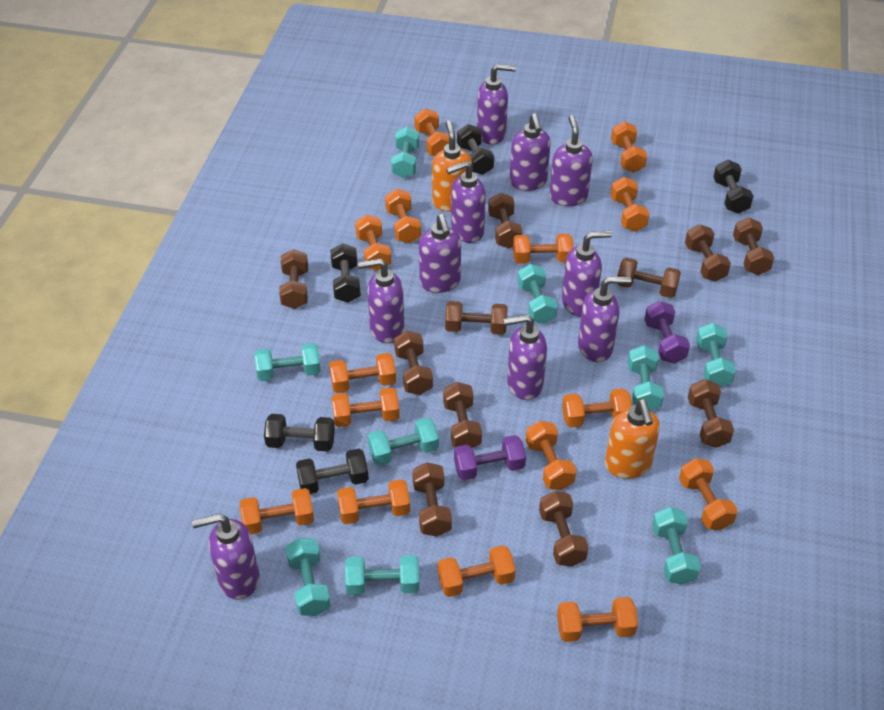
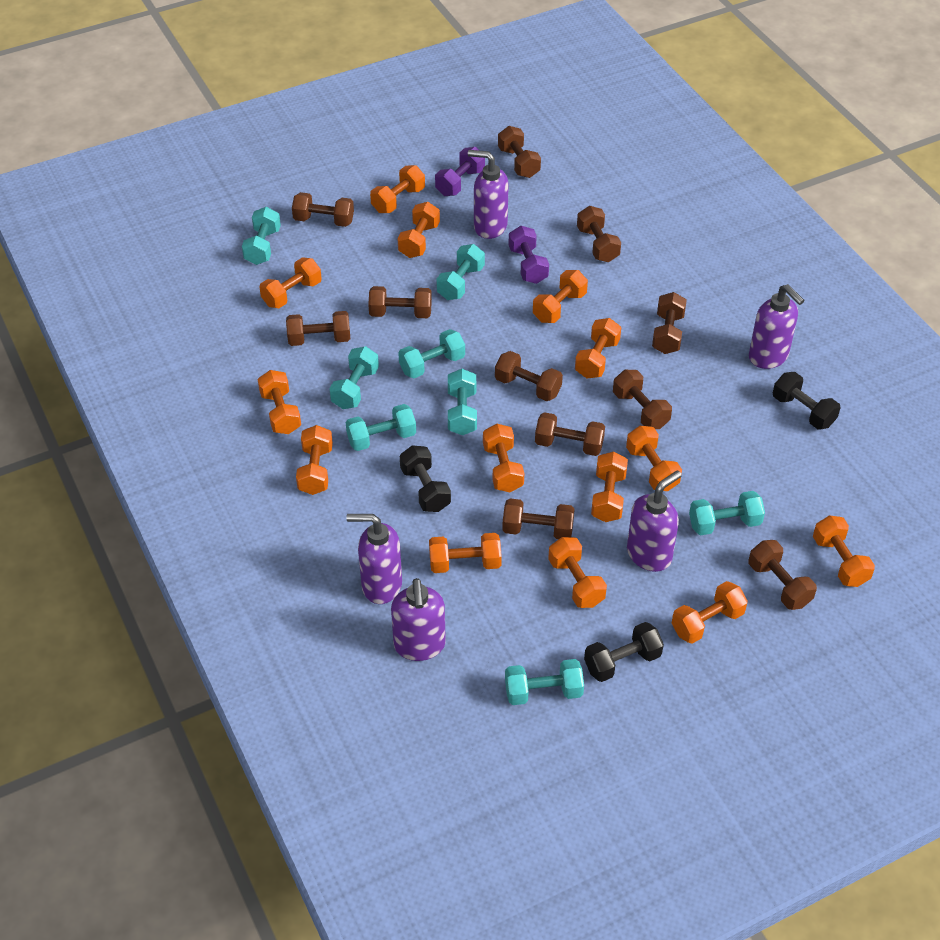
black dumbbell: [264,414,335,452] [296,449,369,494] [330,243,361,303] [457,124,494,175] [713,160,754,214] = 5 -> [400,445,451,512] [584,622,664,682] [773,372,841,429] = 3
orange dumbbell: [240,488,314,534] [329,353,396,393] [332,387,400,427] [337,479,410,524] [355,215,391,270] [385,189,421,243] [414,108,449,156] [438,545,515,597] [513,234,573,264] [526,421,576,490] [557,597,638,642] [562,388,632,428] [610,177,649,232] [611,121,647,173] [679,458,738,530] = 15 -> [257,370,301,434] [259,257,322,308] [296,425,333,495] [370,165,425,213] [397,202,440,258] [429,533,502,573] [483,424,524,492] [533,270,588,323] [548,537,607,608] [575,318,621,379] [591,452,628,522] [626,426,682,491] [672,581,748,644] [813,515,875,587] = 14
orange soap dispenser: [432,120,472,212] [605,399,660,479] = 2 -> none = 0
purple soap dispenser: [192,514,259,600] [358,258,404,343] [419,214,461,293] [446,161,486,243] [477,64,516,145] [503,314,547,400] [510,113,551,191] [550,115,593,206] [562,230,612,317] [578,276,631,362] = 10 -> [346,514,402,604] [391,578,446,661] [468,150,509,239] [627,470,682,572] [749,284,805,369] = 5
turquoise dumbbell: [255,343,321,381] [285,538,331,616] [345,555,419,595] [368,418,439,466] [391,126,419,178] [517,264,558,324] [628,345,664,411] [652,507,701,585] [696,323,736,387] = 9 -> [242,207,281,265] [329,346,379,409] [346,404,416,451] [398,329,465,378] [436,244,485,300] [448,369,477,436] [505,659,584,705] [689,491,765,535] = 8

